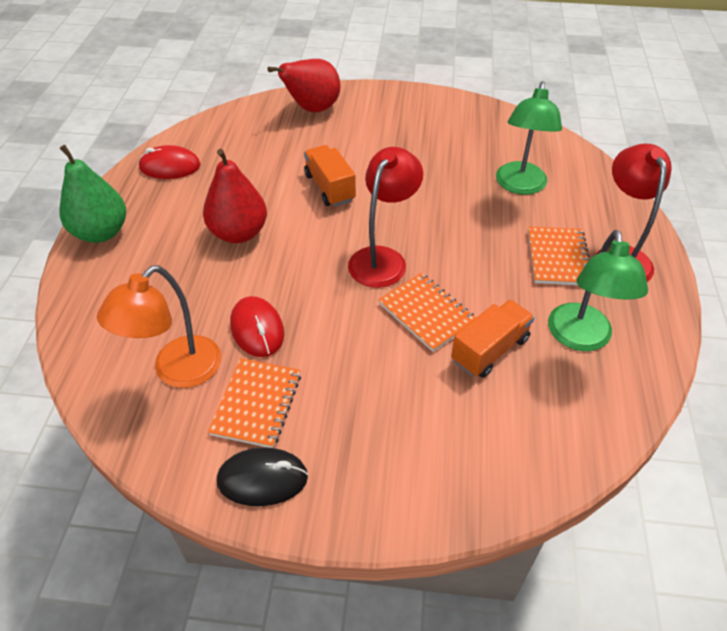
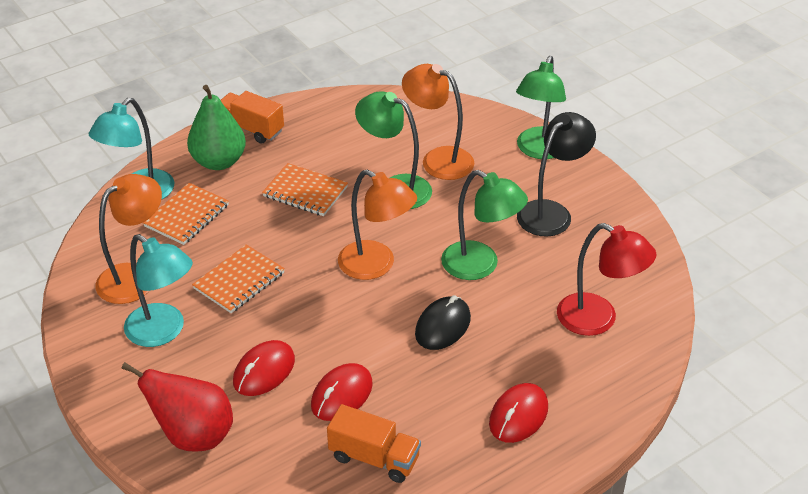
black lamp: none = 0 -> [517,112,596,237] = 1
green lamp: [496,81,562,195] [548,230,648,351] = 2 -> [355,91,432,209] [441,170,528,280] [516,56,566,159] = 3
orange lamp: [97,265,221,388] = 1 -> [95,174,162,304] [338,169,417,280] [402,64,474,180] = 3
red lamp: [348,147,423,288] [596,144,672,282] = 2 -> [557,223,656,336] = 1
red mouse: [138,145,200,179] [230,296,284,357] = 2 -> [233,340,295,396] [311,363,373,421] [489,383,548,443] = 3
red pear: [203,149,267,243] [268,59,340,112] = 2 -> [121,362,233,452] = 1
turquoise lamp: none = 0 -> [89,98,174,200] [124,234,193,347] = 2

